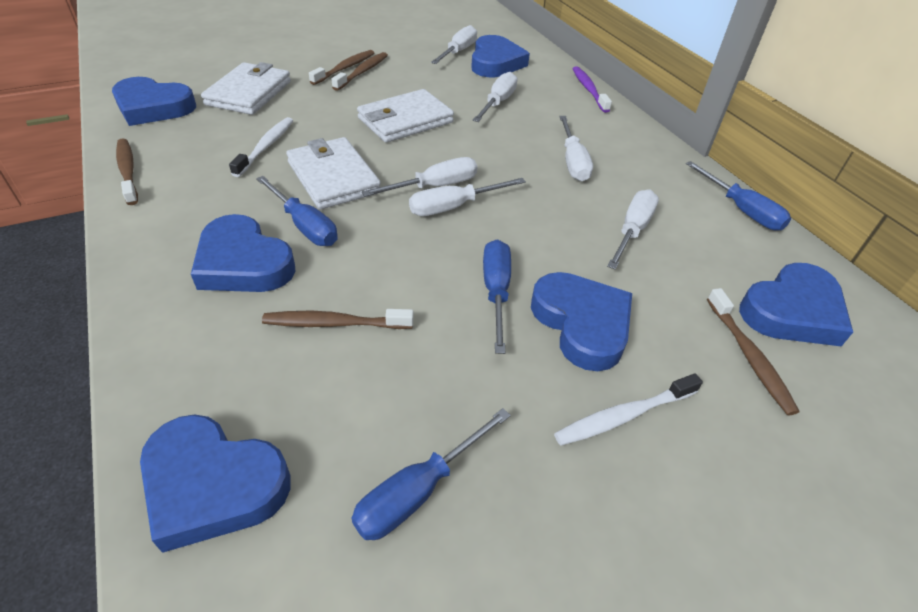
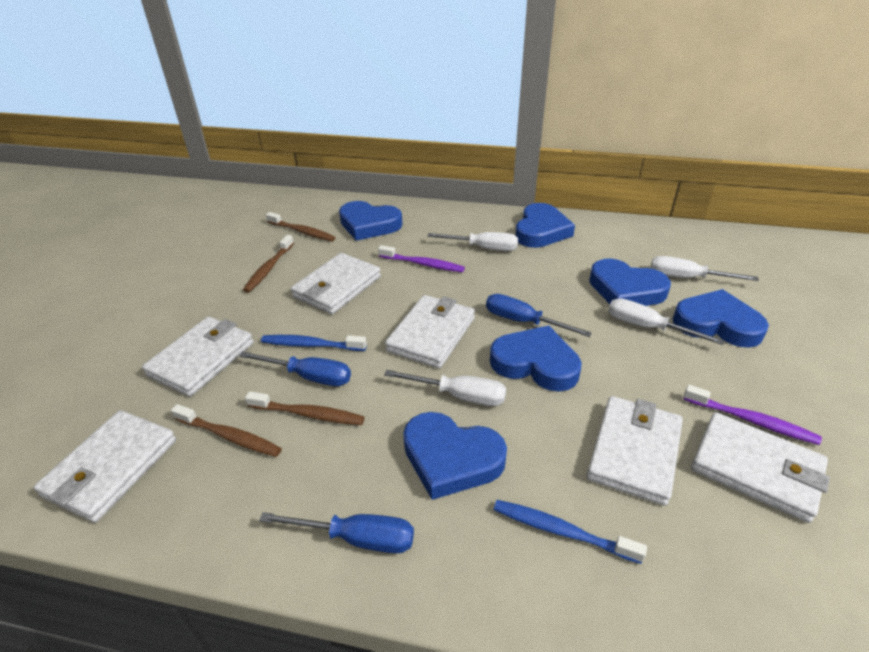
blue screwdriver: [256,176,338,246] [351,408,511,540] [483,239,511,354] [686,161,791,231] = 4 -> [239,351,351,386] [259,512,414,553] [486,294,592,337] = 3
blue toothbrush: none = 0 -> [261,335,367,351] [494,500,647,564] = 2
brown toothbrush: [116,139,138,205] [262,309,414,329] [309,50,374,85] [332,52,388,91] [707,288,800,416] = 5 -> [171,404,282,457] [243,235,294,293] [245,391,365,425] [266,212,336,241] = 4
purple toothbrush: [572,66,612,113] = 1 -> [378,245,465,272] [683,385,822,445] = 2
white screwdriver: [362,157,477,197] [409,178,526,216] [431,25,477,64] [472,72,518,122] [559,116,593,181] [607,189,659,270] = 6 -> [384,370,506,406] [427,232,518,251] [608,298,725,345] [651,256,759,281] = 4
white toothbrush: [229,117,293,177] [554,373,703,446] = 2 -> none = 0
white wallet: [201,62,291,115] [286,137,381,210] [357,89,454,143] = 3 -> [34,410,176,523] [142,317,254,397] [291,253,381,314] [385,295,475,368] [587,396,683,506] [691,412,830,523] = 6

